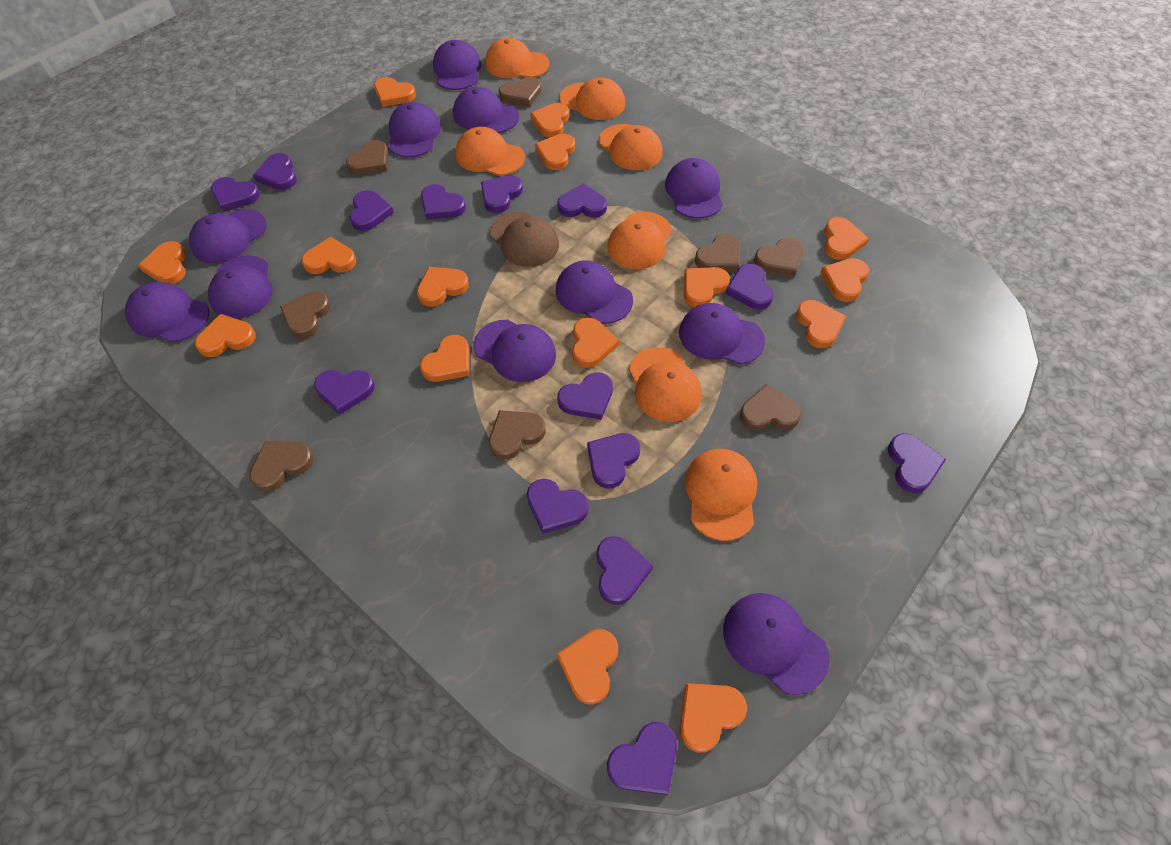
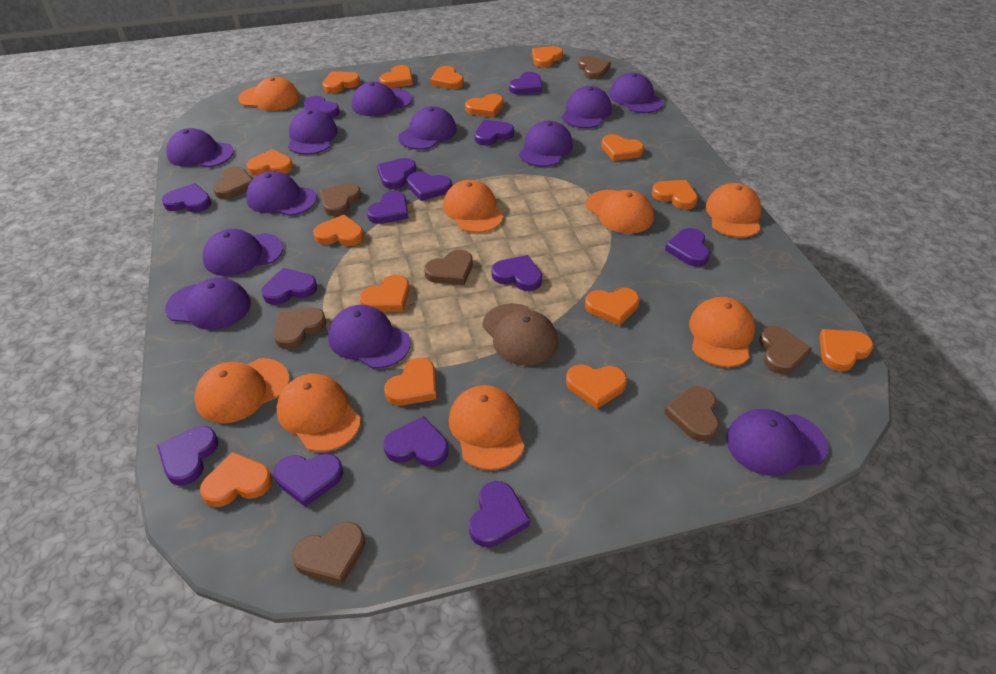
orange cap: [455,127,525,176] [485,38,549,78] [560,77,625,120] [599,124,663,170] [607,212,672,269] [629,347,702,422] [685,449,757,541] = 7 -> [194,358,289,423] [238,77,300,111] [277,374,361,452] [443,180,503,233] [449,385,524,470] [586,190,654,234] [689,297,755,367] [706,183,761,238] = 8
purple cap: [125,282,209,342] [189,209,267,264] [208,255,273,319] [388,102,441,158] [433,40,481,90] [453,87,519,133] [474,320,556,382] [556,260,633,324] [665,158,723,219] [679,303,765,364] [723,593,830,695] = 11 -> [165,278,251,330] [166,128,234,167] [203,229,283,276] [246,171,317,216] [288,109,338,155] [328,305,411,369] [352,82,412,116] [398,106,456,150] [519,121,573,167] [562,86,612,128] [609,73,663,113] [726,409,828,476] = 12

